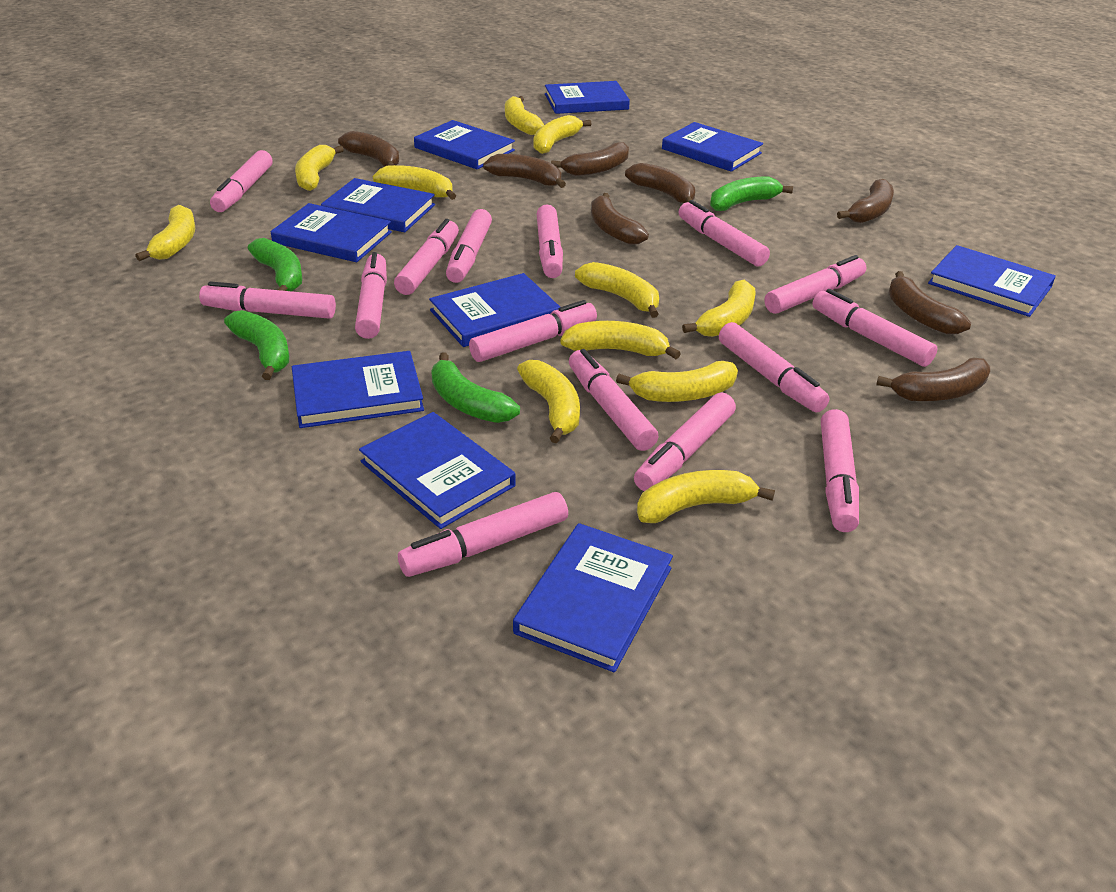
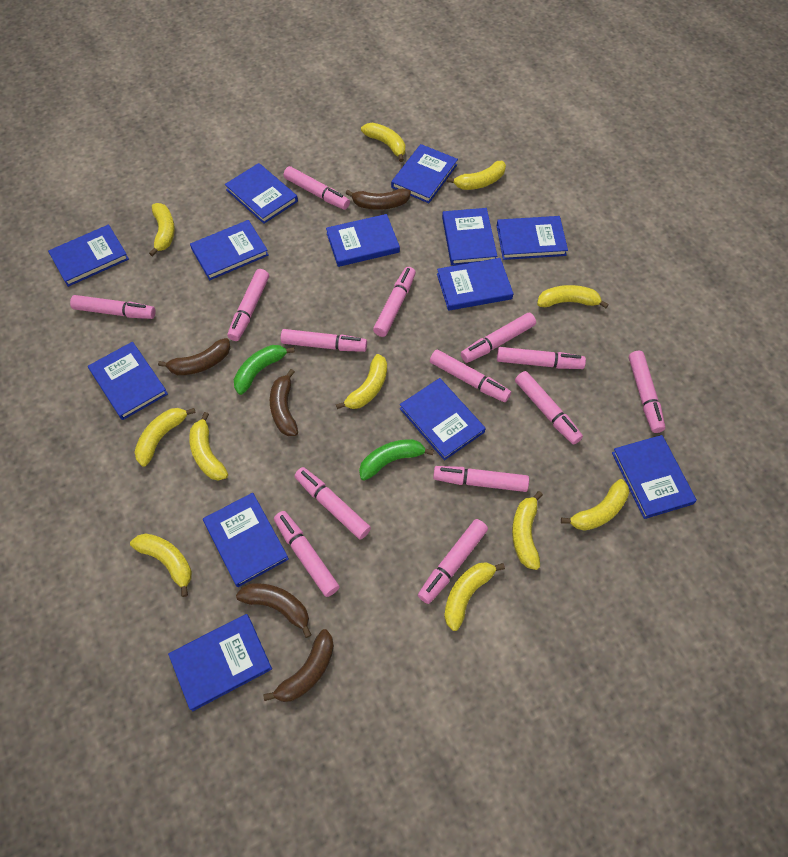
blue book: [271,203,392,262] [292,351,424,428] [321,178,435,232] [359,412,516,529] [414,120,515,169] [429,273,560,347] [513,523,673,672] [545,81,630,114] [662,122,763,172] [928,245,1056,317] = 10 -> [48,224,129,287] [88,342,168,420] [168,614,272,711] [190,220,269,280] [203,493,289,587] [225,163,298,224] [326,214,400,267] [391,144,458,203] [400,378,486,461] [437,258,514,311] [442,208,497,266] [496,216,568,260] [612,435,697,519] = 13
brown banana: [338,131,399,167] [483,154,566,188] [551,142,629,176] [591,193,649,245] [625,163,695,203] [837,179,894,223] [876,358,990,401] [888,271,971,334] = 8 -> [158,338,230,375] [236,583,312,638] [263,629,334,702] [270,369,298,436] [346,188,411,210] = 5
green banana: [224,310,289,380] [248,238,303,291] [431,352,520,423] [710,176,793,211] = 4 -> [234,345,295,395] [359,439,434,480] = 2
pink marker: [199,281,336,319] [210,150,272,212] [355,252,387,339] [394,219,459,295] [398,492,568,577] [446,209,492,283] [469,300,597,362] [537,204,563,278] [569,349,659,451] [634,393,736,491] [679,200,770,266] [719,322,829,413] [764,255,866,314] [812,289,938,367] [821,409,859,532] = 15 -> [70,295,156,319] [227,269,269,341] [274,511,339,597] [281,329,367,352] [284,166,350,210] [294,467,371,539] [373,267,416,337] [418,519,488,604] [430,349,511,402] [433,466,529,492] [461,312,536,363] [497,347,586,369] [515,371,583,445] [629,351,665,433] = 14

